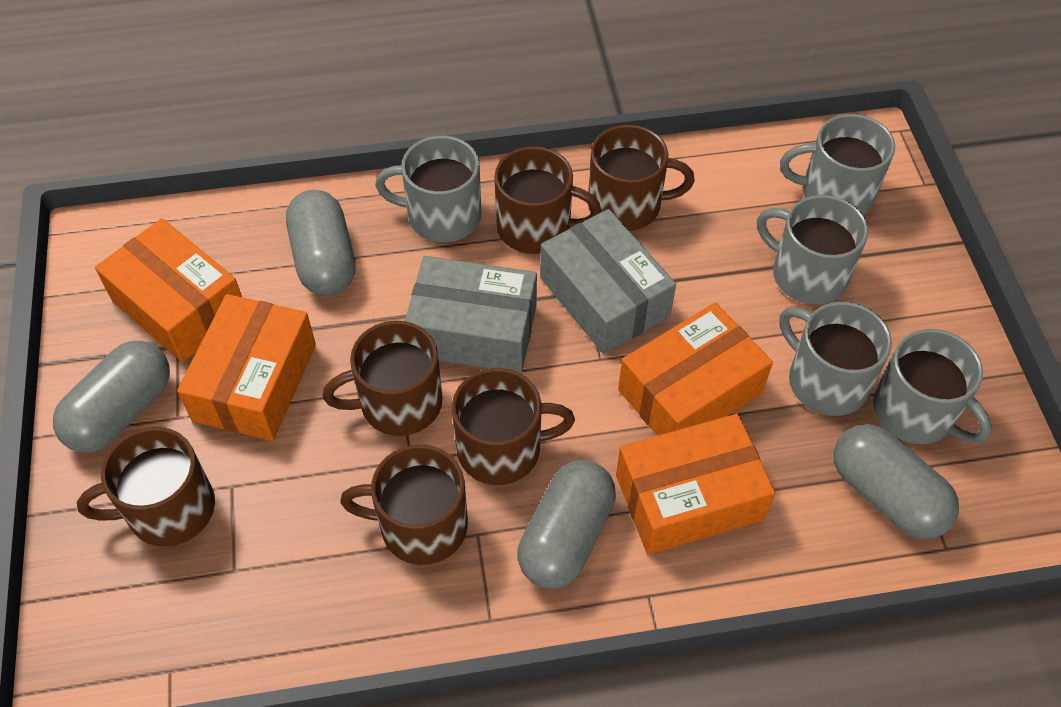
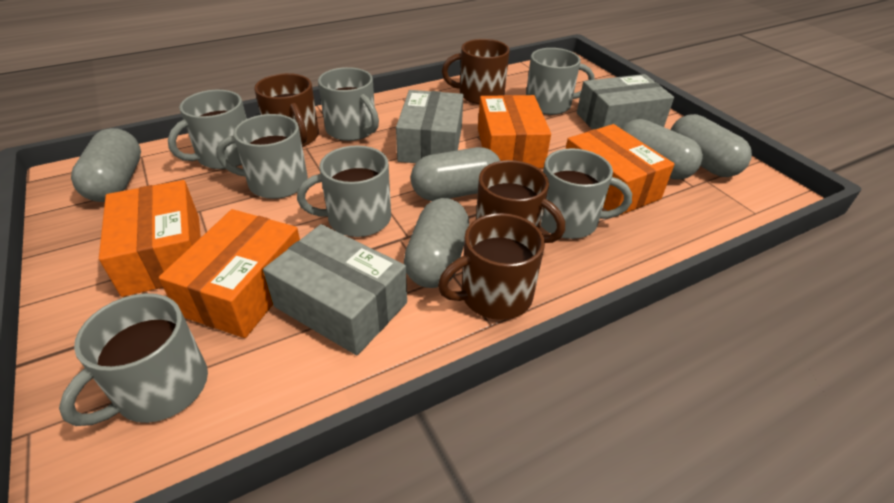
brown mug: [77,427,215,547] [323,321,443,436] [340,444,468,565] [452,368,575,485] [494,146,601,254] [588,125,695,231] = 6 -> [254,73,319,147] [438,213,545,320] [442,39,509,104] [476,160,565,243] = 4
grey box: [405,256,537,373] [540,209,676,354] = 2 -> [263,224,407,355] [396,90,463,163] [577,74,674,130] = 3
grey capsule: [53,341,170,453] [286,190,355,296] [517,460,616,589] [833,424,959,539] = 4 -> [71,128,141,202] [404,198,469,288] [411,147,500,201] [621,119,703,179] [671,114,752,177] = 5
grey mug: [375,136,481,243] [757,195,868,305] [780,114,895,215] [780,302,892,416] [873,329,992,444] = 5 -> [59,293,208,426] [168,90,247,169] [216,114,308,199] [297,145,391,237] [318,67,379,141] [526,48,594,115] [541,148,632,239] = 7

